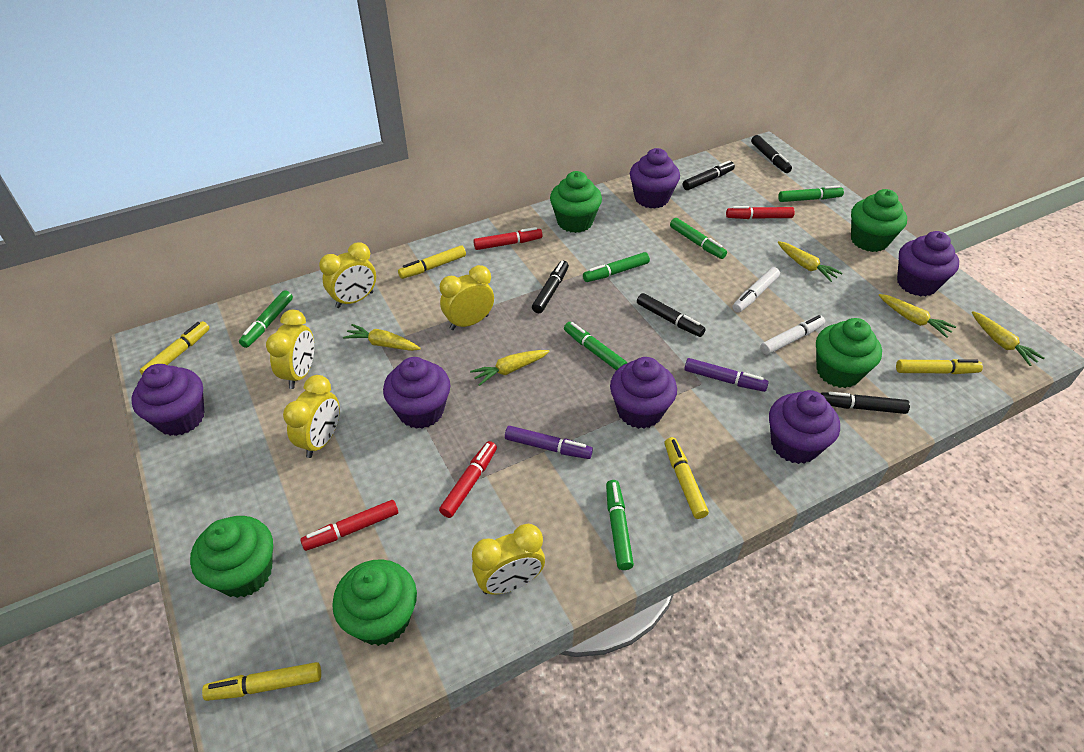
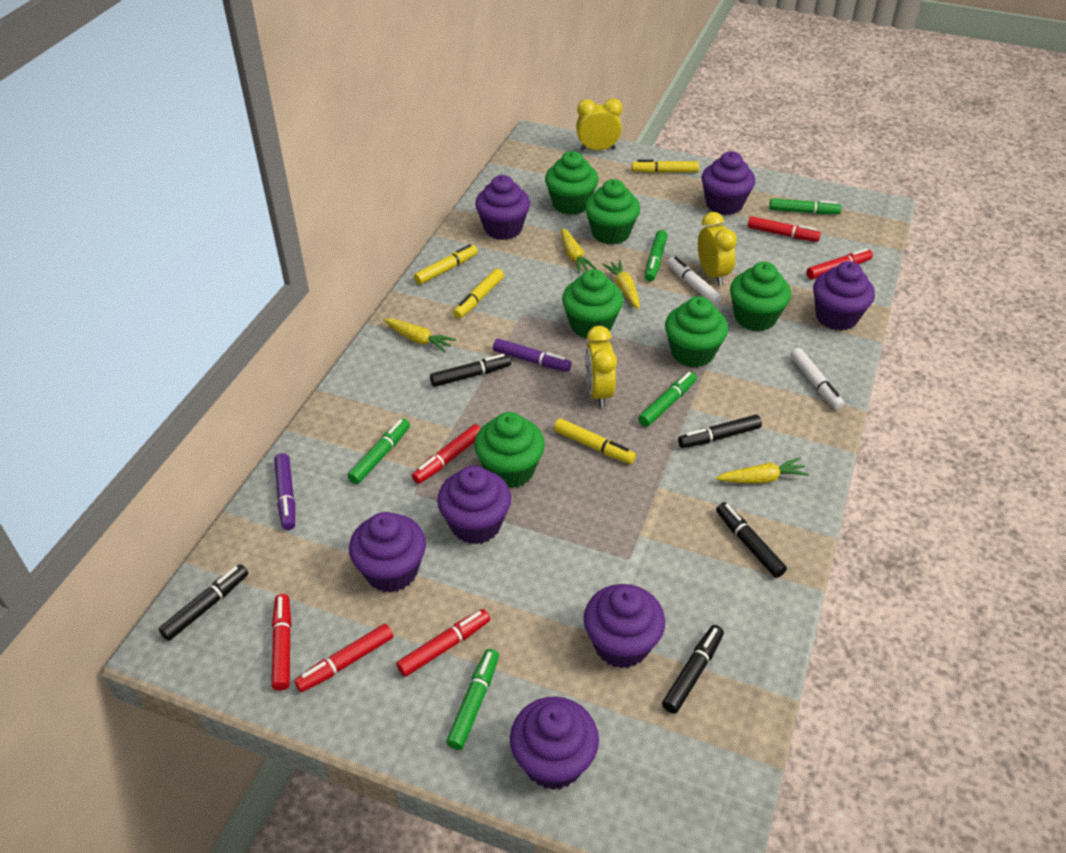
green cupcake: [190,516,273,598] [332,559,417,646] [550,171,602,233] [816,318,882,388] [851,189,907,252] = 5 -> [474,412,545,488] [545,151,599,215] [562,269,623,339] [585,179,640,245] [665,296,728,368] [730,262,791,331] = 6
green marker: [239,290,293,348] [564,322,627,371] [583,252,650,282] [606,480,634,570] [670,218,727,259] [778,186,844,202] = 6 -> [347,418,410,484] [446,649,499,750] [638,372,697,427] [645,230,668,281] [769,198,842,214] = 5
purple cupcake: [131,364,204,436] [383,357,451,429] [610,357,677,429] [630,148,680,209] [769,390,840,464] [897,231,959,296] = 6 -> [349,512,426,593] [437,466,511,544] [475,175,530,240] [510,697,599,790] [584,584,665,668] [701,151,755,215] [813,261,875,331] = 7
red marker: [300,500,398,551] [439,441,497,518] [473,227,543,250] [726,206,795,219] = 4 -> [272,594,291,691] [294,624,393,692] [396,609,490,677] [412,424,481,484] [748,216,821,242] [806,248,873,279] = 6
yellow carrot: [343,324,421,351] [470,350,549,386] [778,241,842,282] [879,294,956,338] [972,311,1045,366] = 5 -> [383,318,456,352] [561,228,597,274] [602,260,640,309] [716,457,809,484] = 4
yellow clock: [266,310,314,389] [283,375,340,458] [319,242,376,308] [440,265,494,330] [472,524,545,594] = 5 -> [576,98,622,151] [585,326,617,408] [698,212,737,286] = 3
yellow marker: [140,321,210,374] [202,662,321,701] [398,245,466,279] [665,437,709,519] [896,359,983,374] = 5 -> [414,244,478,285] [453,268,504,319] [554,418,636,464] [632,159,699,173] = 4

